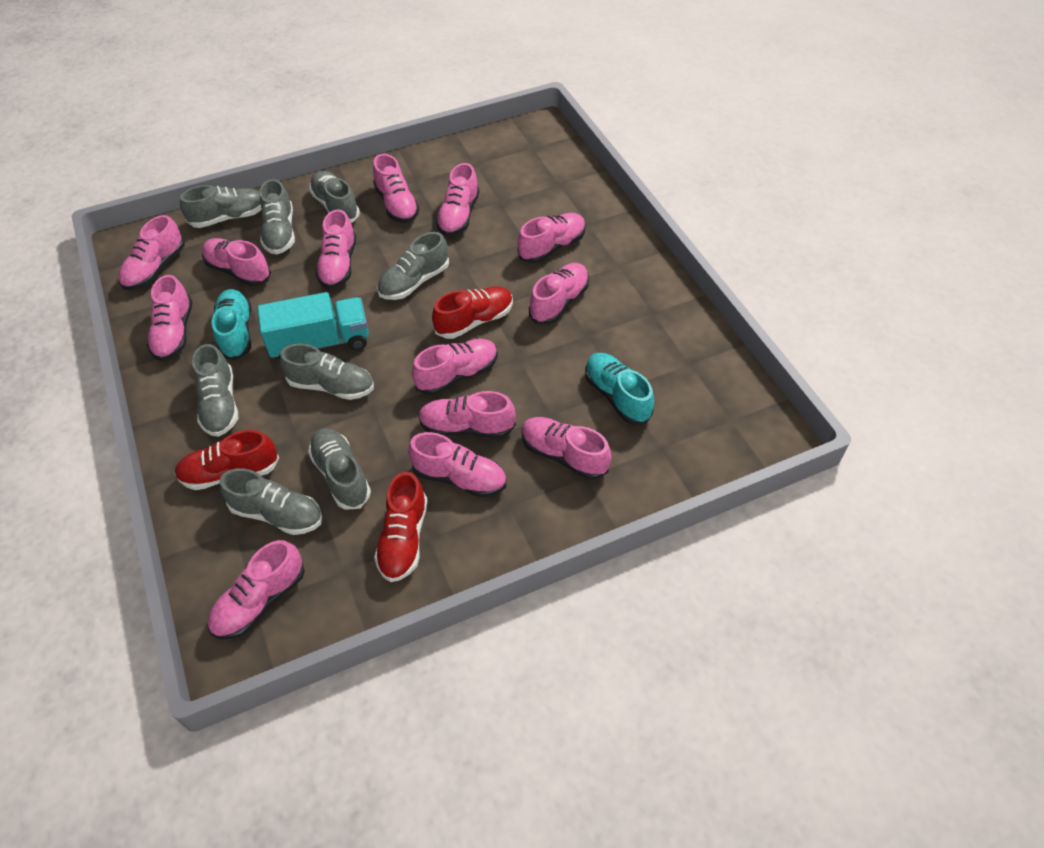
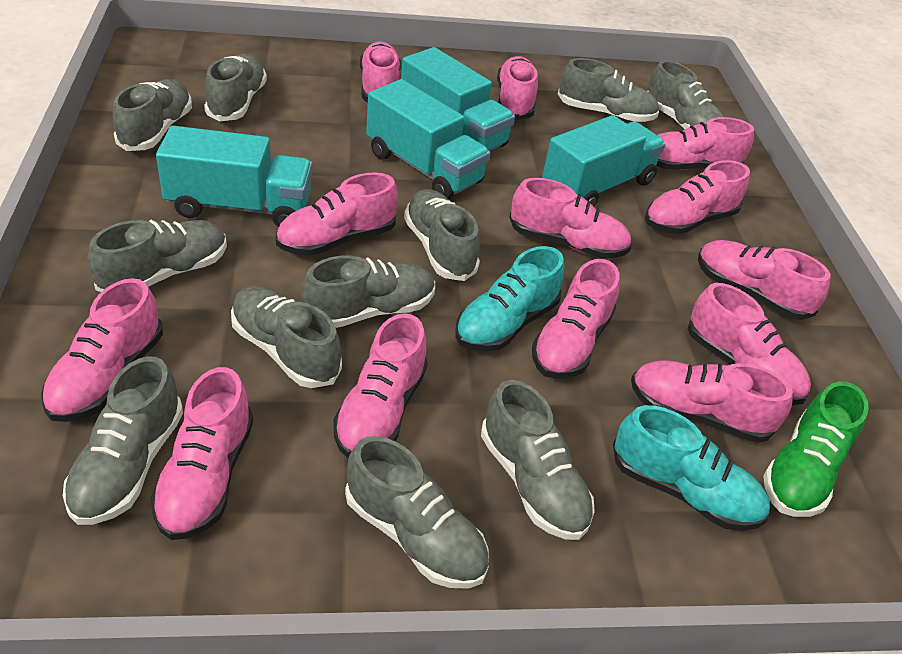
green shoe: none = 0 -> [763,382,869,517] = 1
grey shoe: [180,185,262,228] [192,344,238,437] [220,468,322,535] [260,179,295,255] [280,344,374,400] [308,428,371,510] [309,171,360,223] [377,232,449,300] = 8 -> [63,356,183,525] [88,220,227,292] [113,79,192,151] [204,54,267,121] [231,286,342,388] [301,256,435,328] [345,436,489,589] [404,189,480,281] [481,380,595,540] [558,58,659,122] [648,60,724,130] = 11
red shoe: [175,430,279,490] [374,472,427,582] [432,286,513,339] = 3 -> none = 0
turquoise truck: [257,292,369,359] = 1 -> [156,126,312,227] [366,79,490,199] [401,47,515,151] [542,115,665,206] = 4

